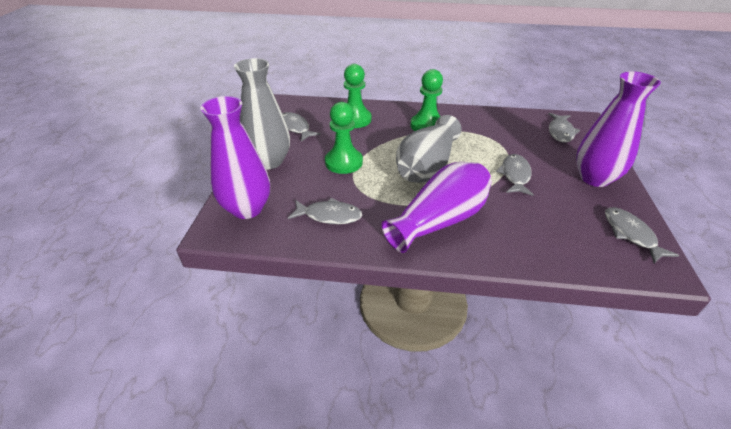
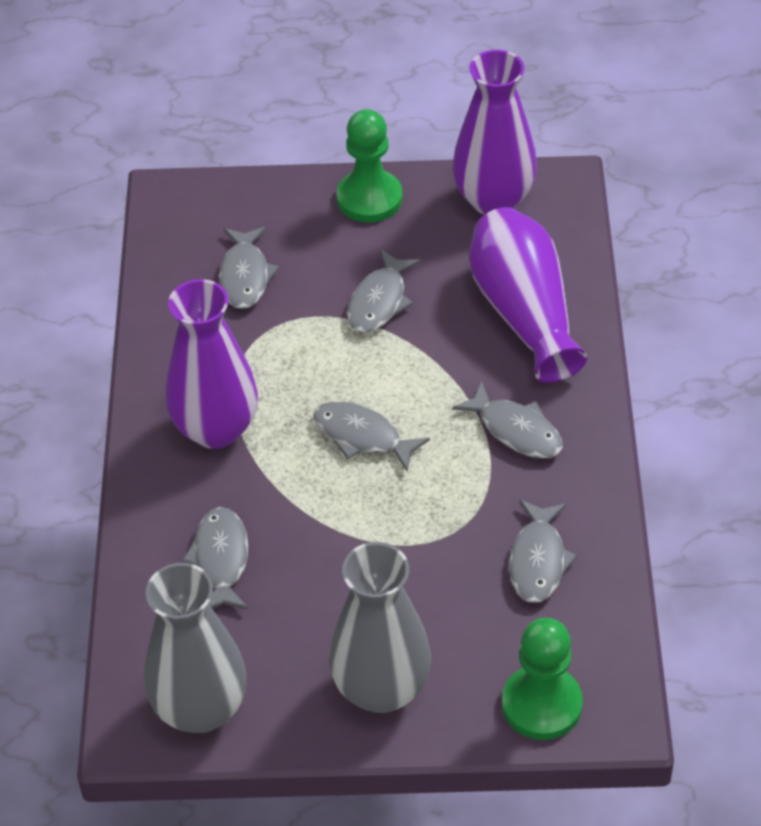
green pawn: [325,102,363,174] [344,64,371,128] [410,69,443,131] = 3 -> [336,109,403,223] [502,618,583,740] = 2
grey fish: [282,112,320,141] [288,198,362,224] [496,154,534,196] [549,113,580,143] [605,207,679,264] = 5 -> [182,507,248,609] [219,227,279,309] [313,401,430,472] [347,249,421,333] [452,381,563,459] [509,500,578,603] = 6

